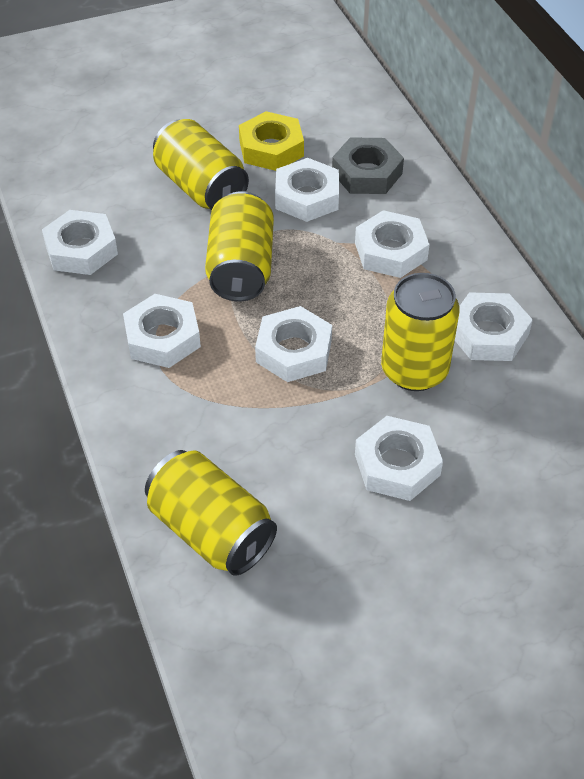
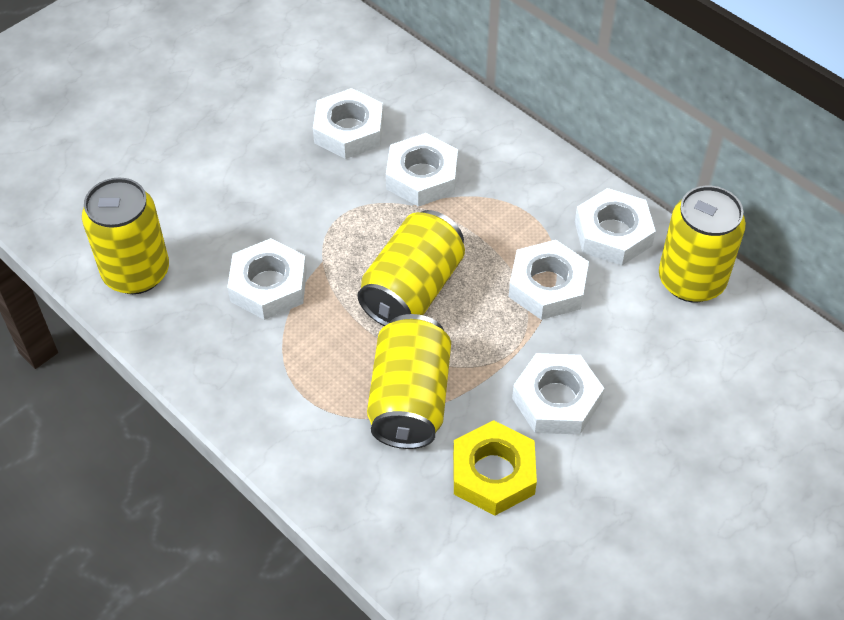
grey nut: [332,137,404,194] = 1 -> none = 0
white nut: [42,210,118,275] [123,294,201,368] [255,306,332,382] [275,158,339,222] [355,210,430,278] [355,416,443,501] [455,292,533,361] = 7 -> [227,238,307,320] [313,88,384,159] [386,133,458,207] [509,240,589,320] [512,353,604,435] [575,188,656,266] = 6

